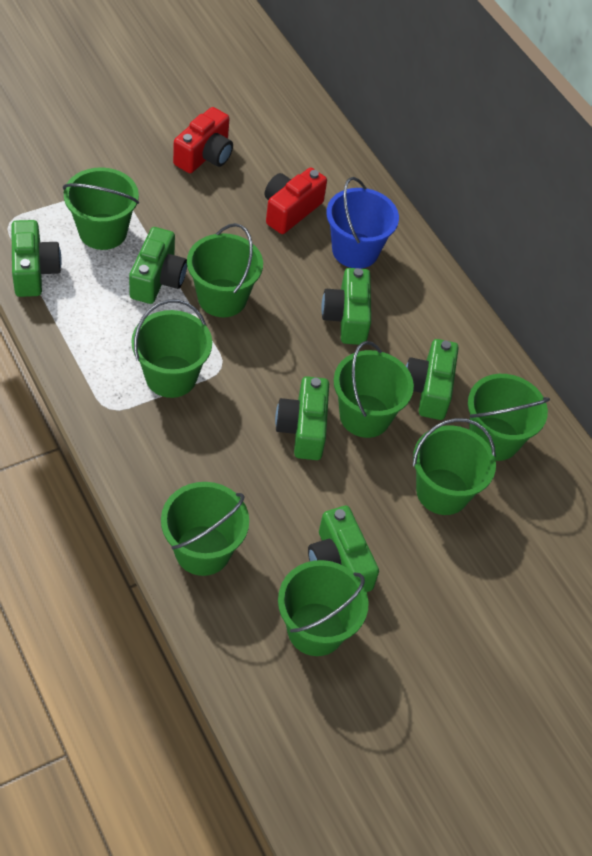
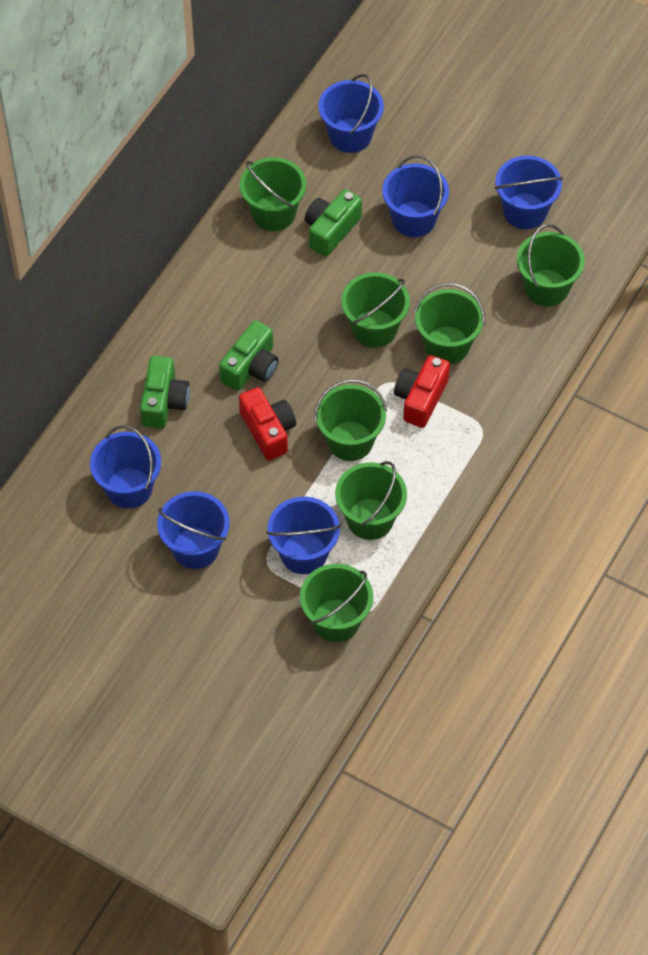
blue bucket: [326,177,399,269] = 1 -> [90,425,161,509] [157,491,229,569] [266,497,341,574] [318,74,384,153] [382,155,449,237] [495,155,563,229] = 6
green bucket: [63,167,139,250] [132,299,212,398] [161,482,249,576] [187,223,263,317] [278,560,369,656] [334,341,414,438] [413,418,496,515] [468,374,550,461] = 8 -> [240,157,306,231] [300,564,373,642] [315,380,387,461] [335,461,407,540] [341,272,410,348] [415,283,485,364] [517,224,585,306] = 7
green camera: [11,220,62,297] [129,227,187,304] [275,376,329,460] [308,506,379,592] [321,268,371,345] [406,339,459,420] = 6 -> [140,356,190,429] [219,320,279,391] [305,189,362,257] = 3

